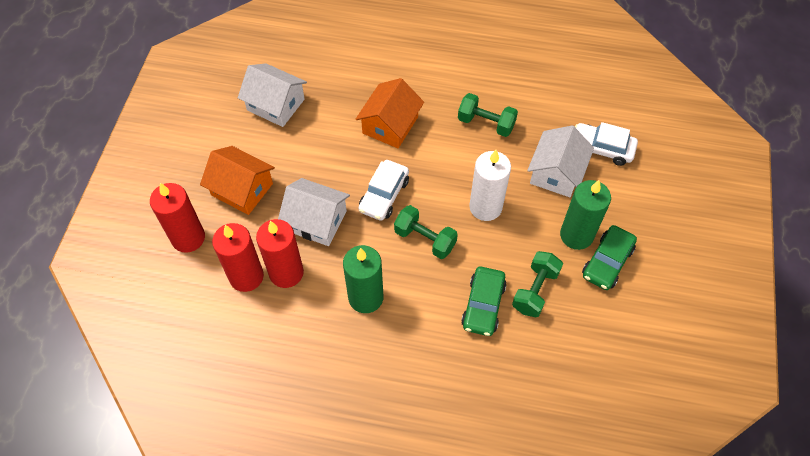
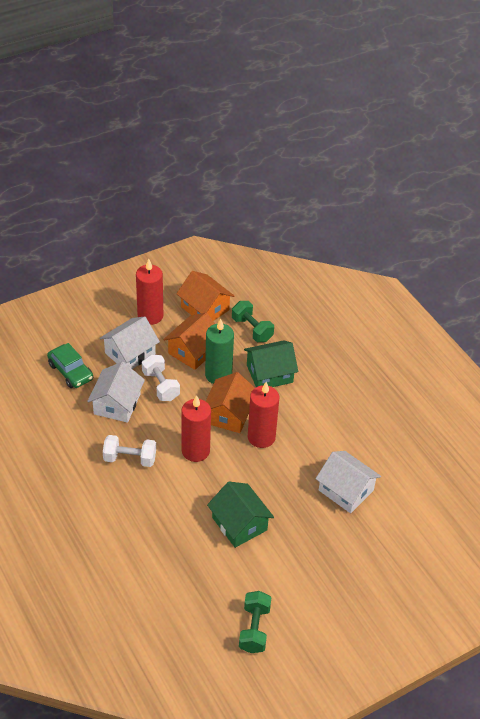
green candle: [343,245,383,313] [560,180,611,250] = 2 -> [205,318,234,384] = 1
green car: [461,267,507,336] [582,225,637,290] = 2 -> [47,343,93,388] = 1
green dumbbell: [394,205,458,259] [458,93,518,137] [512,251,563,317] = 3 -> [232,301,274,342] [239,591,272,653] = 2
green house: none = 0 -> [207,482,274,548] [244,340,298,387] = 2
orange house: [200,146,275,215] [356,78,424,148] = 2 -> [163,312,215,370] [176,271,234,321] [206,372,255,433] = 3
white candle: [469,150,511,221] = 1 -> none = 0
white car: [359,160,409,221] [575,122,638,166] = 2 -> none = 0
white dumbbell: none = 0 -> [103,435,156,467] [142,354,180,401] = 2

